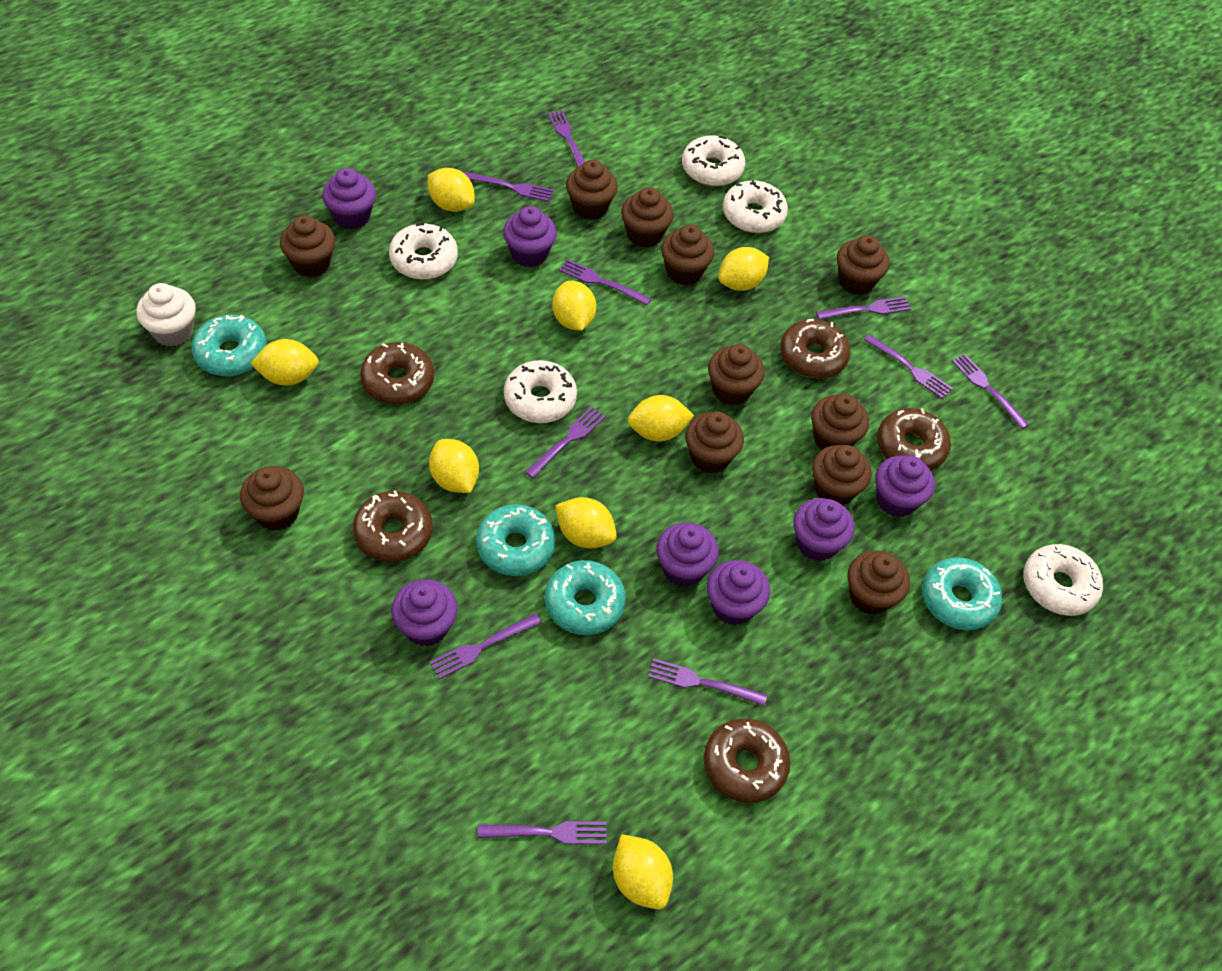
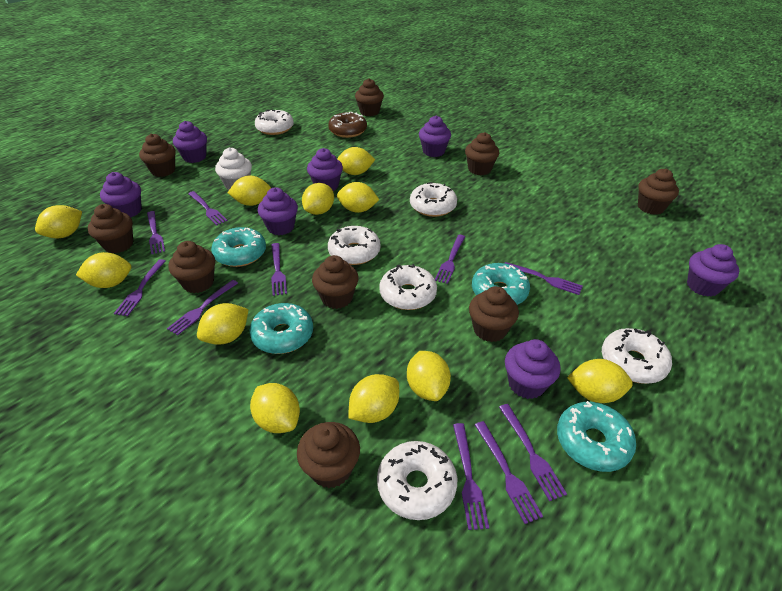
brown cupcake: [240,466,304,531] [280,215,336,277] [566,160,618,220] [621,187,673,248] [661,225,714,285] [685,411,744,474] [708,344,765,405] [811,394,869,450] [812,445,871,506] [837,235,889,295] [848,550,910,615] = 11 -> [88,204,133,253] [139,134,176,177] [168,241,215,293] [297,422,360,488] [312,255,359,309] [355,78,384,116] [465,132,499,175] [469,286,519,342] [638,169,679,215] = 9
brown donut: [353,490,433,562] [360,342,434,405] [704,718,790,803] [780,319,851,378] [877,408,951,470] = 5 -> [328,112,367,138] = 1
white donut: [389,223,458,280] [504,360,577,423] [682,135,745,186] [723,180,788,233] [1024,544,1103,616] = 5 -> [255,109,294,135] [328,226,381,265] [377,441,457,520] [379,264,437,310] [410,182,457,217] [602,328,672,384] = 6
yellow lemon: [250,339,319,386] [428,168,475,212] [429,439,479,493] [552,281,596,331] [555,497,617,549] [613,834,673,909] [628,395,694,441] [719,247,769,291] = 8 -> [35,205,82,238] [76,252,131,288] [197,303,249,345] [228,175,271,206] [250,383,300,433] [302,183,334,215] [337,147,375,175] [337,182,379,213] [348,374,399,423] [407,351,451,401] [567,359,633,403] = 11

